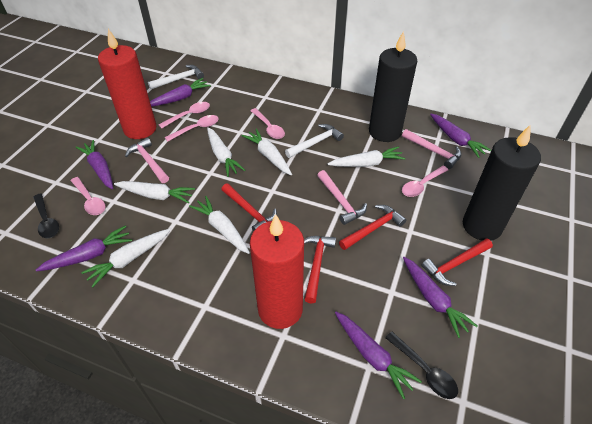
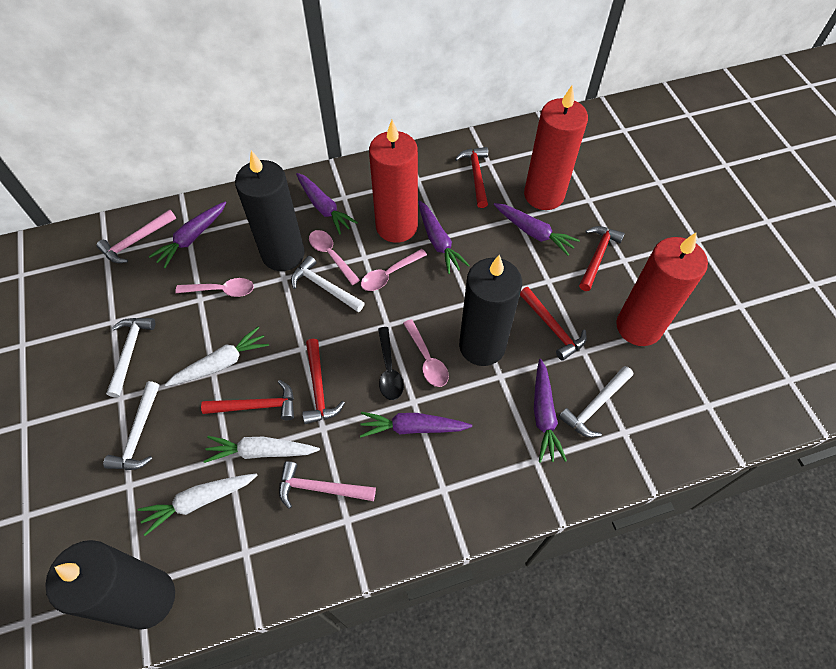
black candle: [369,31,417,142] [463,124,541,241] = 2 -> [45,540,175,630] [235,150,305,271] [459,254,522,366] = 3
black spoon: [33,194,59,238] [385,332,458,399] = 2 -> [378,327,404,400] = 1
pink hammer: [125,138,169,183] [317,170,367,225] [402,129,462,169] = 3 -> [96,209,176,263] [279,461,376,509] = 2
pink spoon: [71,177,106,215] [159,102,210,129] [165,115,219,142] [250,108,285,139] [402,166,448,197] = 5 -> [175,278,254,297] [309,230,360,285] [361,249,427,291] [403,319,449,387] = 4
red candle: [98,29,157,139] [250,214,304,329] = 2 -> [369,120,418,243] [524,85,588,210] [616,232,708,346] = 3
red hammer: [221,183,277,232] [304,236,336,303] [339,205,406,250] [421,238,493,286] = 4 -> [201,380,294,420] [302,339,345,424] [455,147,488,208] [520,287,587,361] [579,226,625,291] = 5
white carrot: [82,229,170,287] [114,181,195,203] [189,196,250,254] [207,127,245,177] [242,128,292,175] [328,146,405,167] = 6 -> [138,473,258,536] [165,327,269,386] [204,436,320,463] = 3
white hammer: [148,65,204,89] [285,124,344,158] = 2 -> [103,381,159,470] [106,318,155,398] [291,255,364,312] [558,366,633,438] = 4

